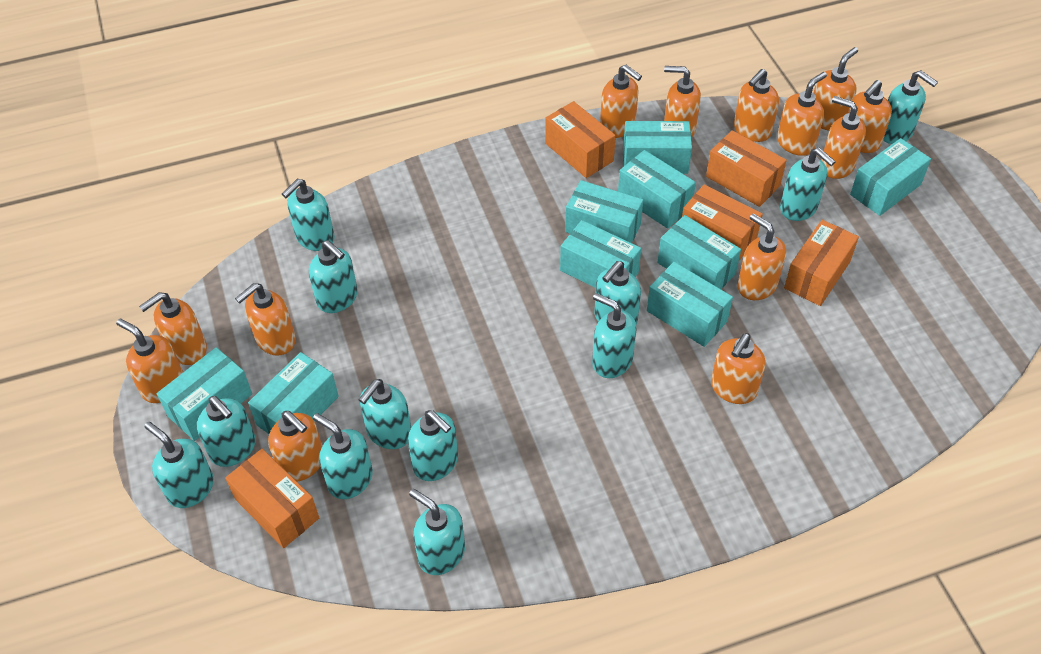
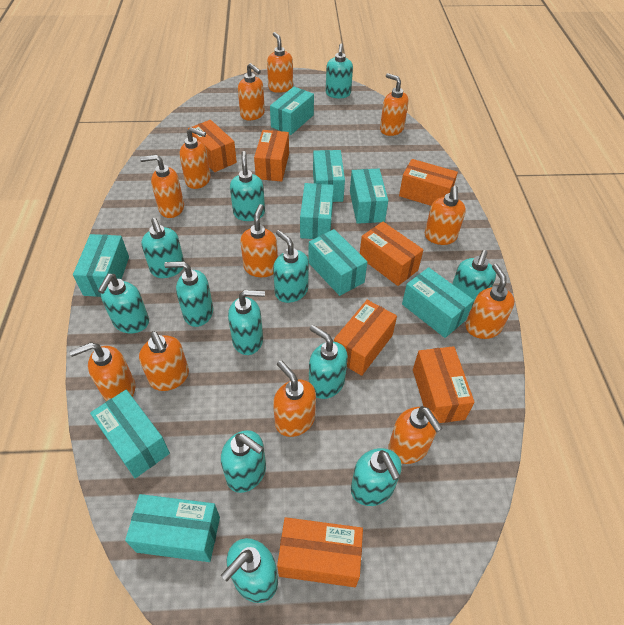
orange box: [225,449,319,548] [545,101,616,178] [682,184,763,261] [706,130,787,207] [784,220,859,306] = 5 -> [188,120,237,172] [254,130,289,182] [277,517,363,587] [334,300,397,376] [360,222,423,286] [399,159,458,206] [413,346,475,423] = 7
orange soap dispenser: [116,319,183,403] [139,292,207,365] [235,283,296,356] [268,411,322,482] [600,65,642,138] [664,66,701,138] [711,333,766,404] [734,69,779,142] [737,213,786,300] [777,72,827,156] [814,47,858,131] [821,96,866,179] [848,80,892,153] = 13 -> [69,342,135,401] [139,331,189,391] [140,155,184,218] [180,127,211,189] [238,63,265,121] [240,204,278,277] [267,32,293,93] [273,360,316,437] [380,73,409,136] [388,406,443,464] [425,186,466,245] [465,264,515,339] = 12

